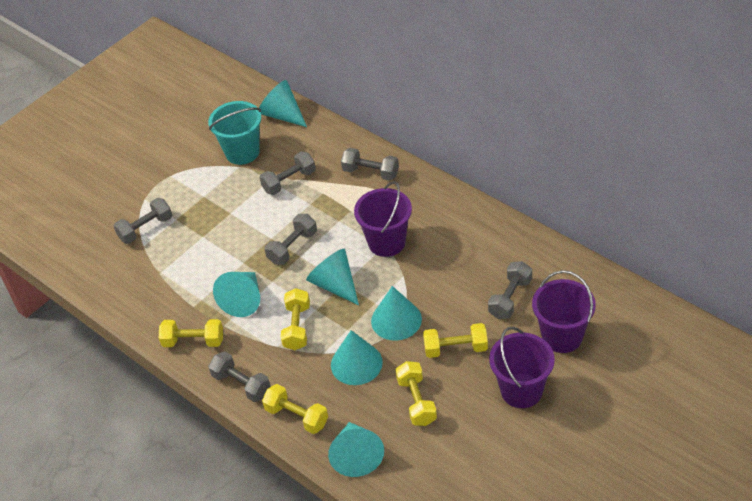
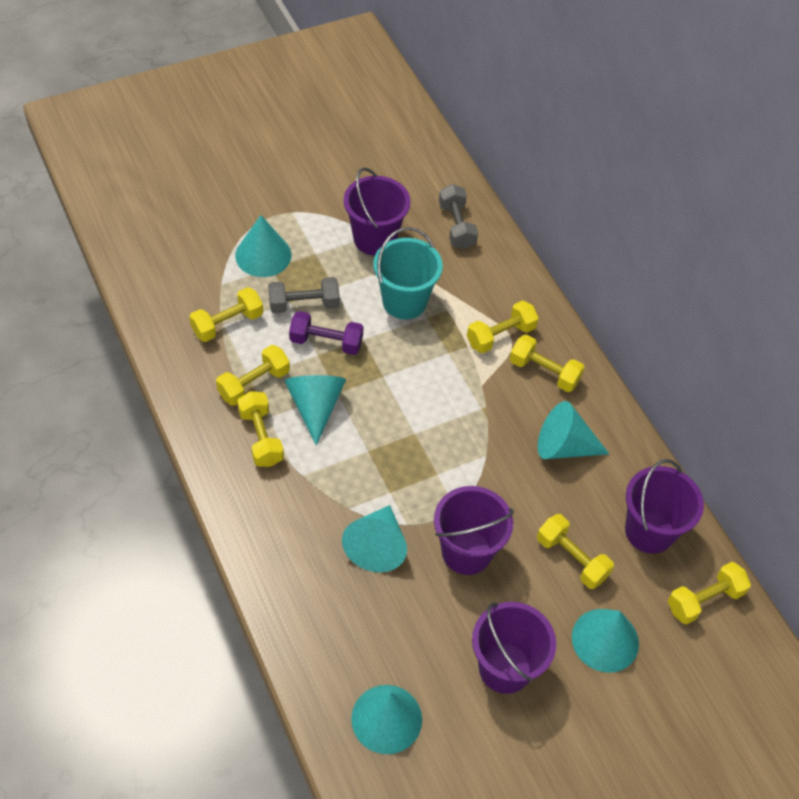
grey dumbbell: [114,198,172,244] [208,351,271,402] [259,151,316,195] [265,214,317,265] [341,148,399,181] [488,261,532,319] = 6 -> [268,277,340,313] [439,184,478,249] = 2
purple bucket: [354,181,412,257] [489,327,555,408] [532,270,596,353] = 3 -> [344,168,411,256] [434,486,514,575] [472,602,556,694] [625,459,704,554] = 4
purple dumbbell: none = 0 -> [289,311,363,355] = 1
yellow dumbbell: [159,319,223,347] [262,384,328,434] [281,288,310,350] [396,361,437,426] [423,323,488,358] = 5 -> [189,287,263,342] [216,345,290,406] [237,391,284,467] [467,300,539,353] [510,334,585,392] [537,514,614,589] [668,562,751,625] = 7

